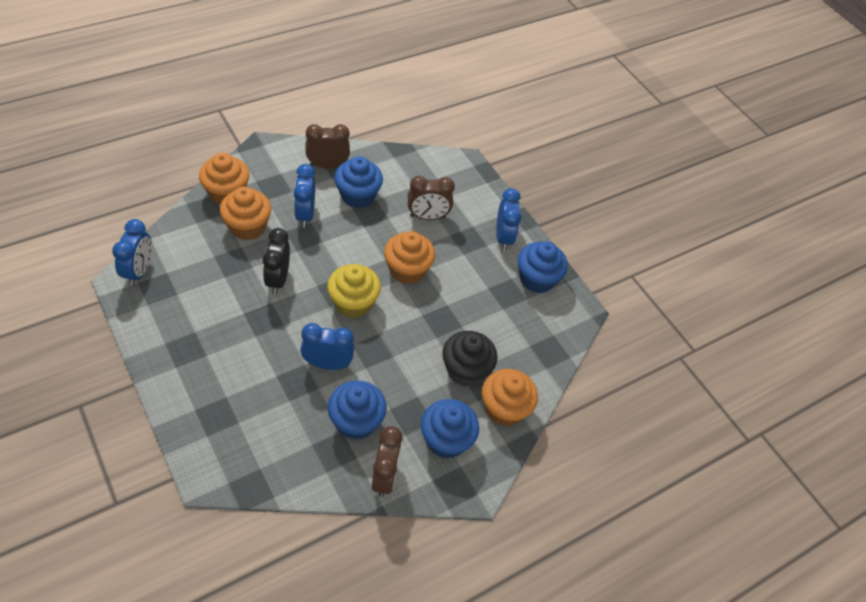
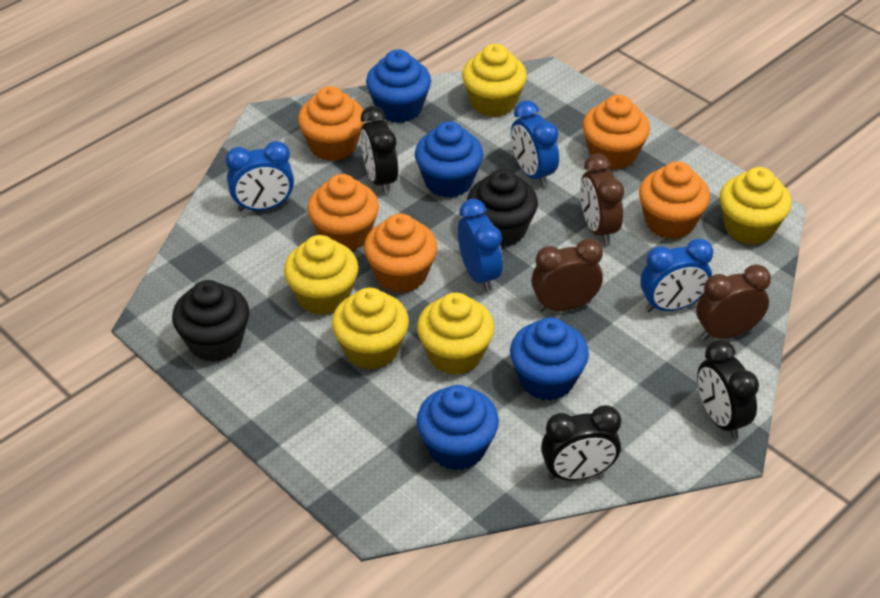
black clock: [263,228,290,294] = 1 -> [360,106,398,194] [541,405,621,480] [697,339,759,439] = 3
black cupcake: [442,331,498,387] = 1 -> [172,280,250,362] [467,169,538,247] = 2
orange cupcake: [199,153,249,205] [220,187,271,240] [384,231,435,284] [482,369,538,426] = 4 -> [298,86,364,161] [307,174,379,251] [364,213,437,293] [582,95,650,170] [639,161,710,239] = 5
yellow cupcake: [327,264,381,318] = 1 -> [284,235,359,315] [332,288,409,370] [417,293,494,375] [462,44,527,117] [720,167,792,245] = 5

